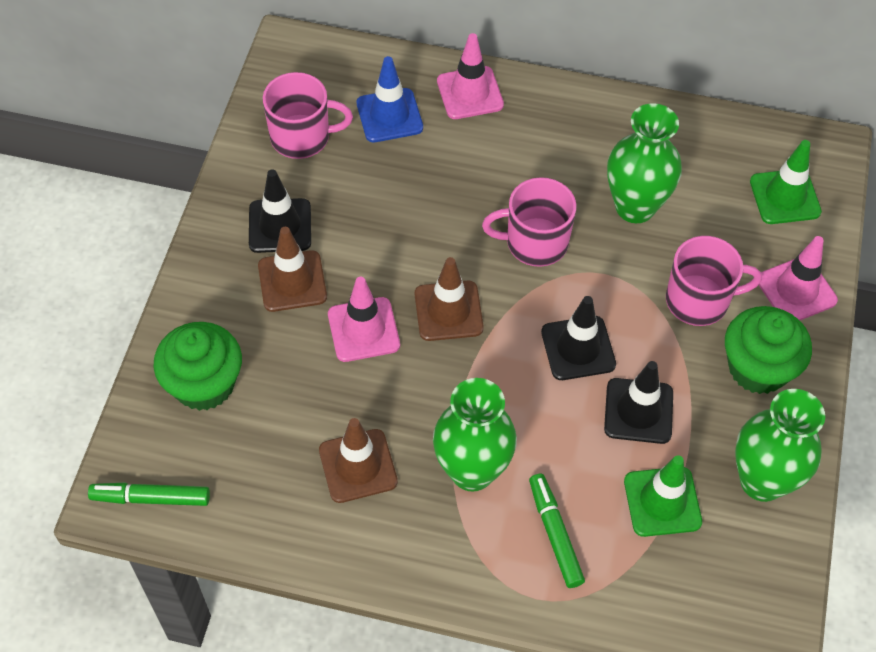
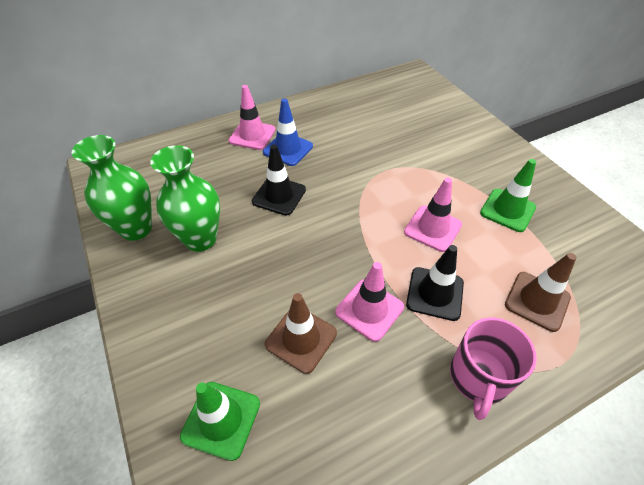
black traffic cone: [249,169,311,253] [541,296,616,380] [604,361,673,444] = 3 -> [252,144,306,216] [406,245,464,321] = 2
brown traffic cone: [258,227,327,312] [319,418,398,503] [415,257,484,341] = 3 -> [265,293,337,374] [505,253,577,332] = 2
green cupcake: [153,322,242,411] [725,306,812,394] = 2 -> none = 0
green marker: [88,483,210,506] [529,474,585,588] = 2 -> none = 0
green vase: [433,378,517,492] [607,103,682,223] [735,389,825,502] = 3 -> [72,135,152,241] [150,145,220,252] = 2
pink mug: [263,72,353,159] [482,177,576,267] [666,236,762,326] = 3 -> [450,317,537,420] = 1

